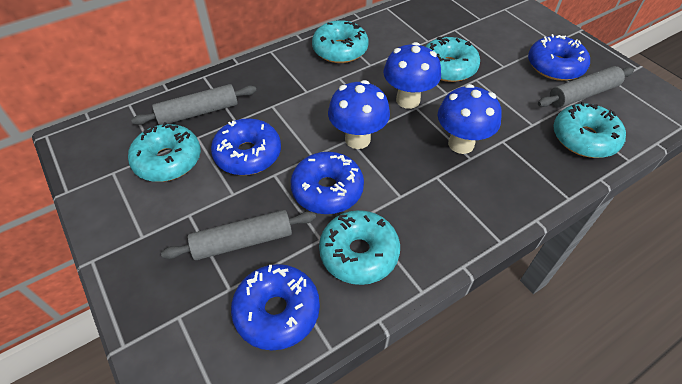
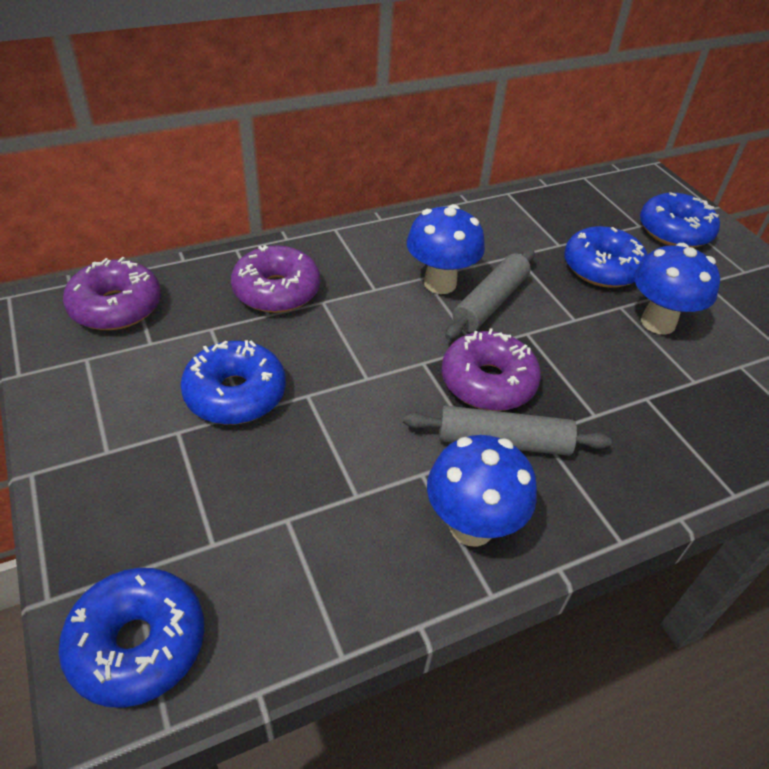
grey rolling pin: [131,84,257,125] [161,210,316,260] [538,66,634,108] = 3 -> [403,405,612,456] [445,249,535,340] = 2
purple donut: none = 0 -> [63,257,161,330] [231,245,320,313] [441,328,541,411] = 3
turquoise donut: [128,122,201,182] [312,20,369,63] [319,210,400,285] [425,37,480,82] [553,102,626,158] = 5 -> none = 0

